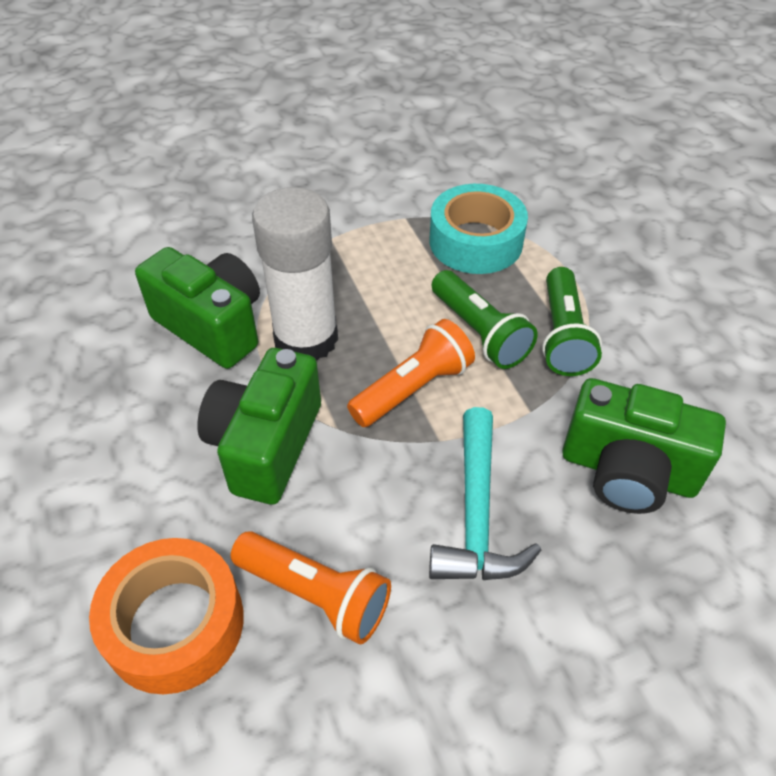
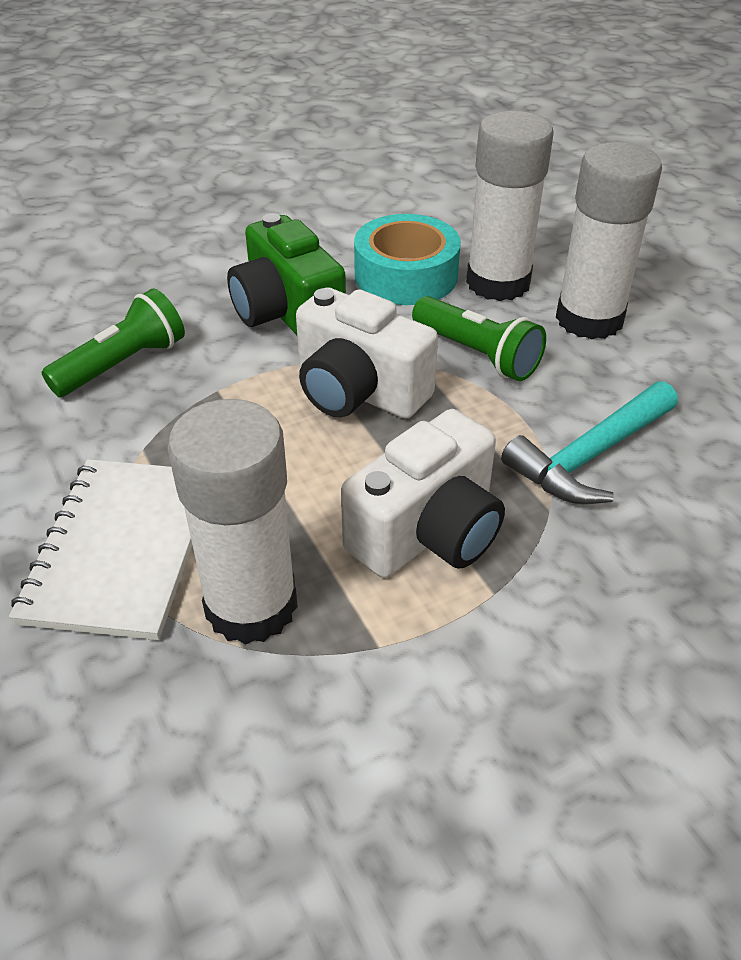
green camera: [135,247,260,369] [197,348,321,505] [562,378,726,514] = 3 -> [227,213,346,335] = 1
orange flashlight: [231,531,391,645] [347,319,475,427] = 2 -> none = 0
orange tape: [89,538,244,694] = 1 -> none = 0
white camera: none = 0 -> [296,287,438,419] [341,409,505,578] = 2
white glue stick: [252,187,338,361] = 1 -> [168,399,298,645] [466,111,554,301] [556,142,662,339] = 3
white notebook: none = 0 -> [9,459,192,640] = 1

